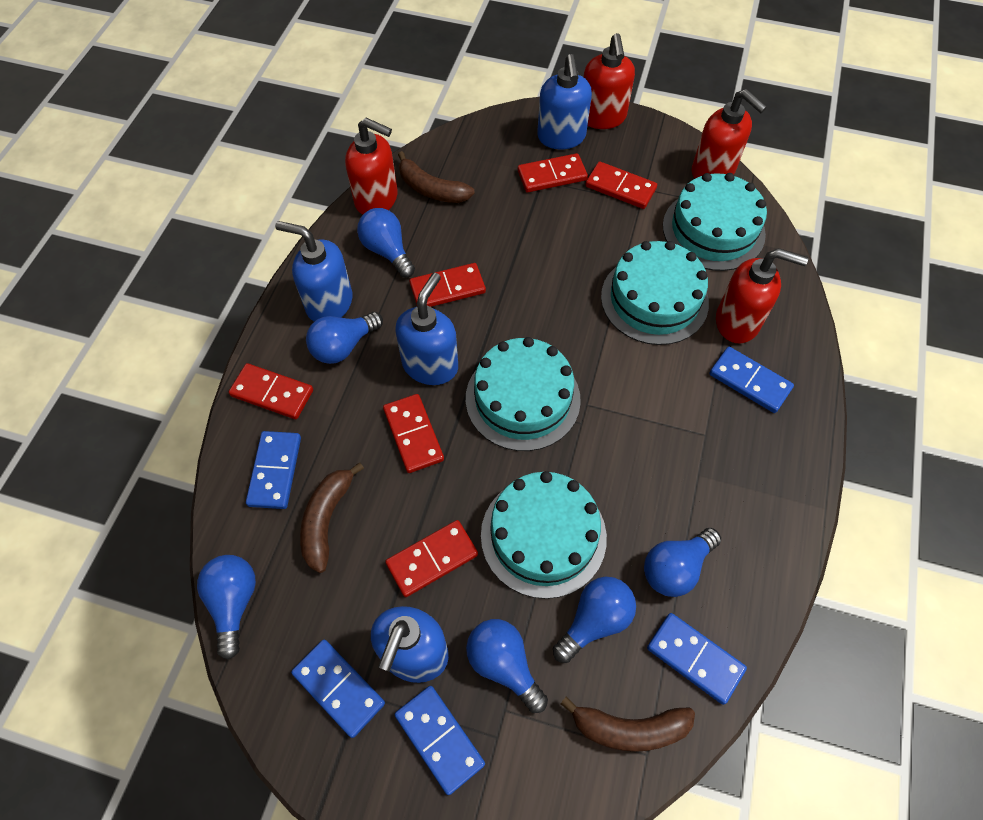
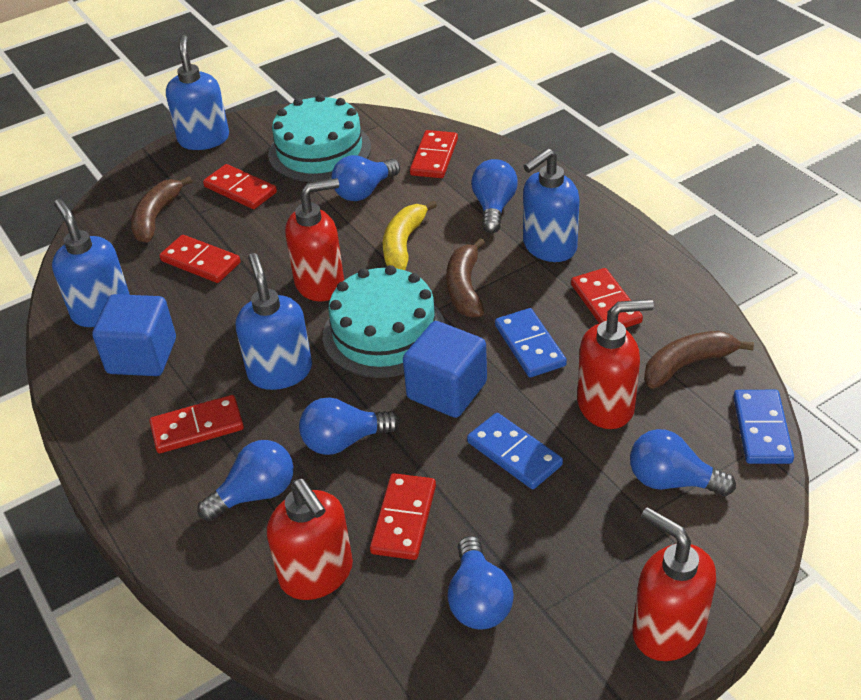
blue cube: none = 0 -> [92,294,176,376] [403,321,487,418] = 2
blue domino: [246,431,301,509] [291,640,385,738] [395,686,485,795] [647,613,747,705] [709,347,794,413] = 5 -> [467,413,563,489] [495,308,567,377] [733,390,794,464] = 3
turquoise cake: [466,337,581,451] [481,471,607,599] [601,241,709,345] [663,173,767,271] = 4 -> [268,94,371,182] [323,265,445,378] = 2
yellow banana: none = 0 -> [383,200,437,270] = 1

